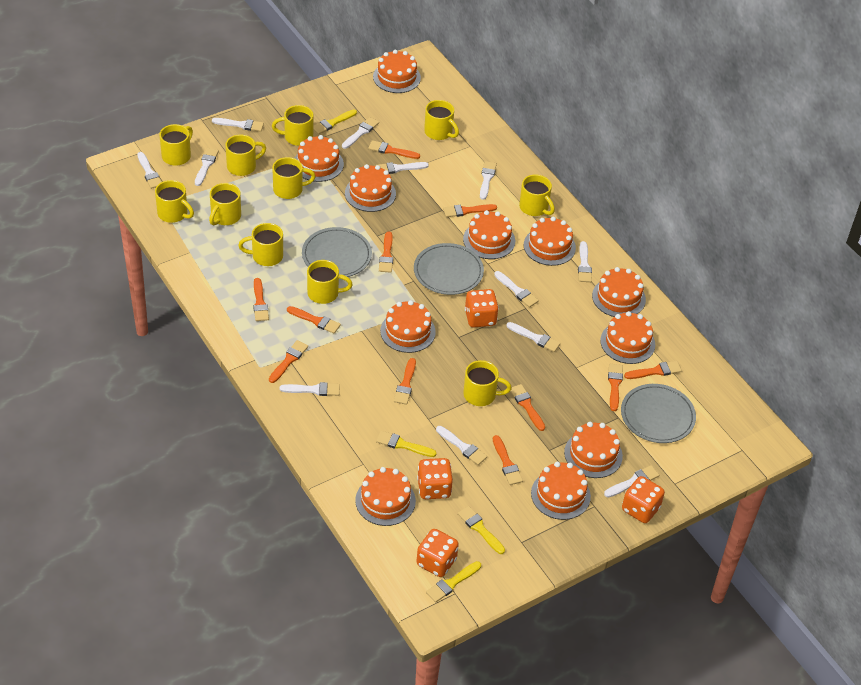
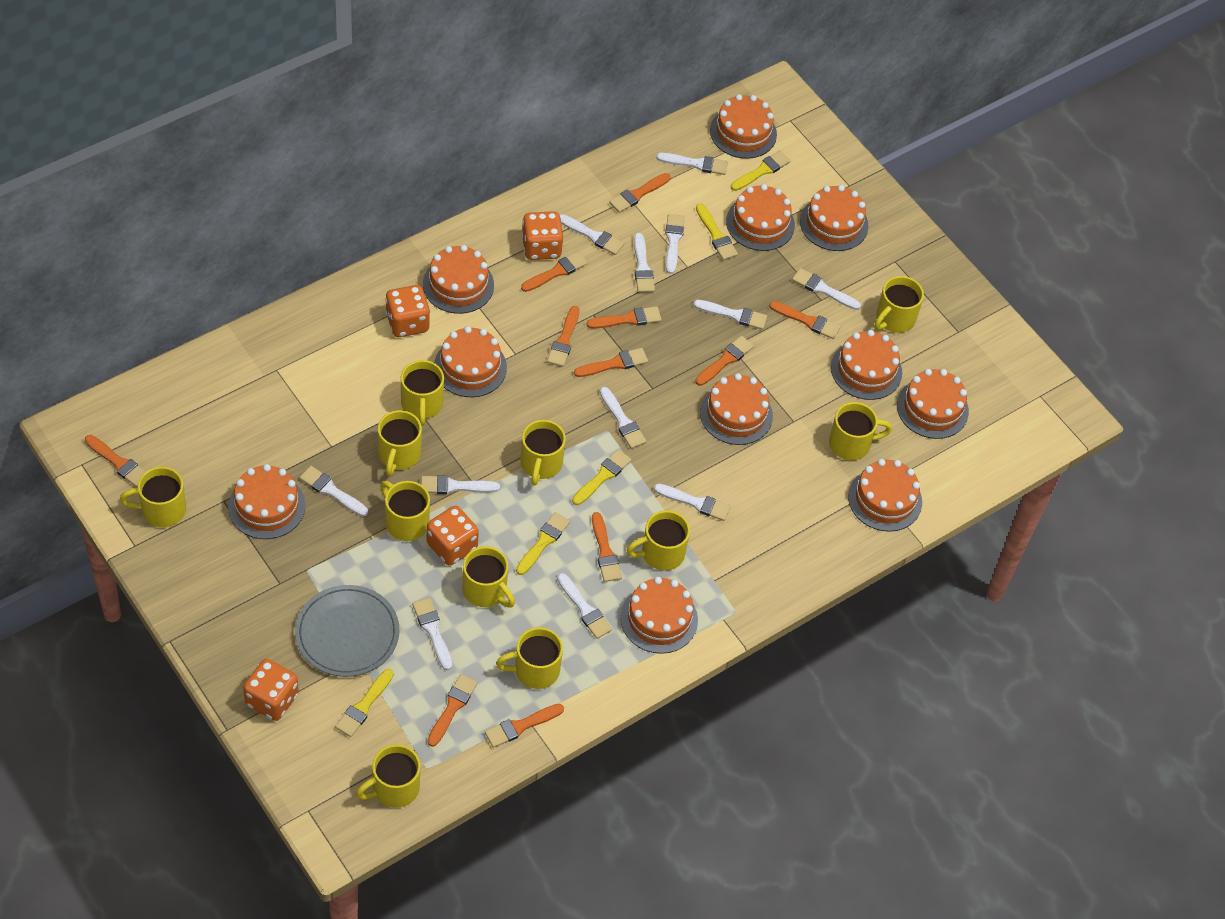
grey plate: [302,227,372,277] [414,243,484,295] [621,384,696,443] = 3 -> [295,585,399,677] = 1
yellow brush: [313,109,357,134] [376,431,436,457] [426,561,481,602] [458,506,505,554] = 4 -> [335,669,394,737] [516,512,570,575] [572,449,632,505] [696,203,738,260] [731,151,791,191] = 5

